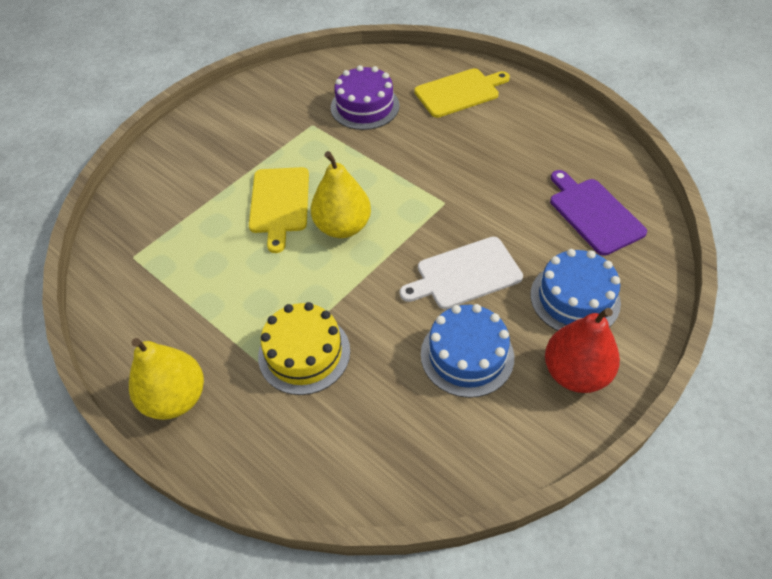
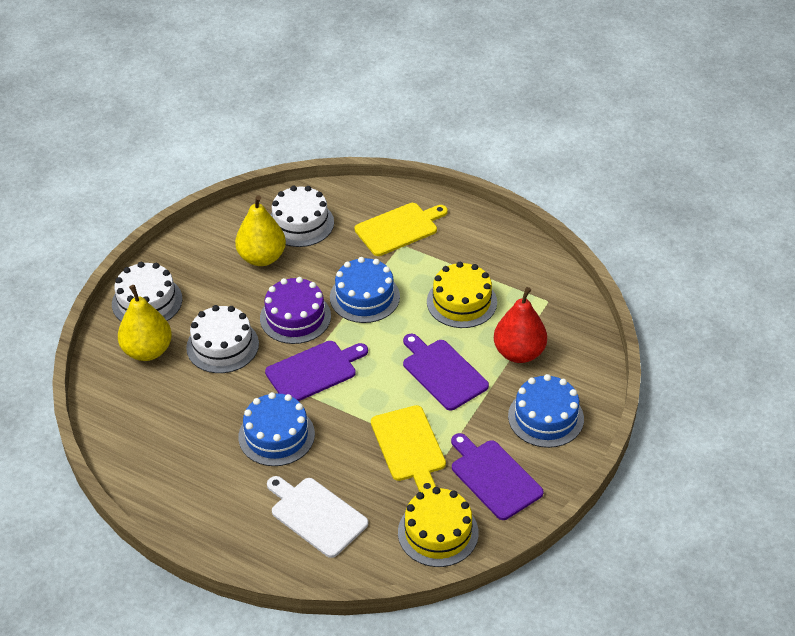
blue cake: [421,304,514,398] [530,249,621,331] = 2 -> [238,392,315,466] [330,257,400,323] [508,374,584,448] = 3
purple cutting board: [550,170,647,256] = 1 -> [265,341,368,401] [403,334,489,410] [451,433,544,520] = 3
white cake: none = 0 -> [112,262,182,322] [186,305,259,373] [270,186,334,247] = 3
yellow cake: [258,302,350,395] = 1 -> [398,487,479,567] [427,262,497,328] = 2

